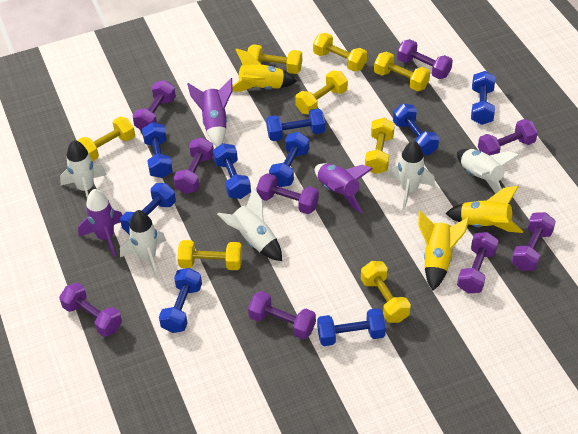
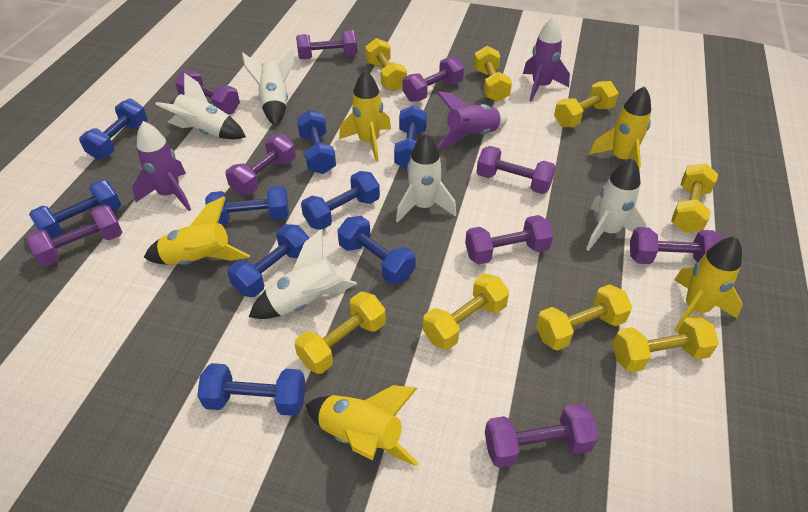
yellow rocket: [232,48,297,92] [418,211,469,290] [445,186,523,233] = 3 -> [144,196,250,265] [306,385,418,466] [339,70,391,162] [589,86,651,171] [674,236,742,332] = 5

